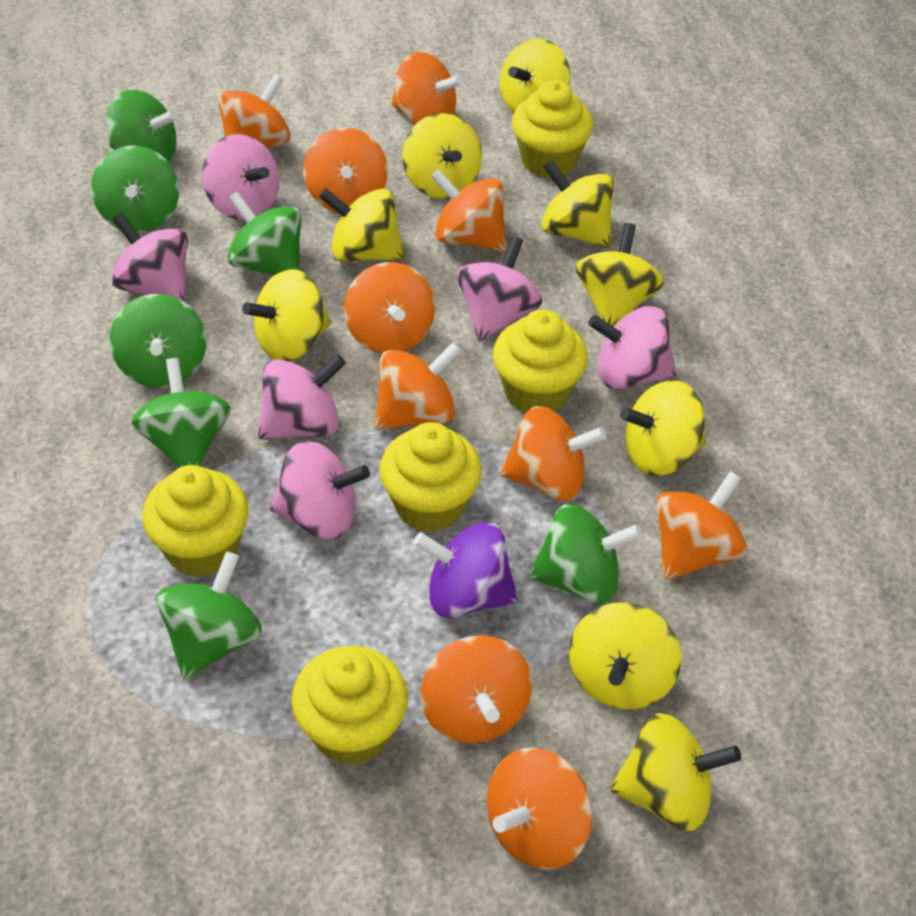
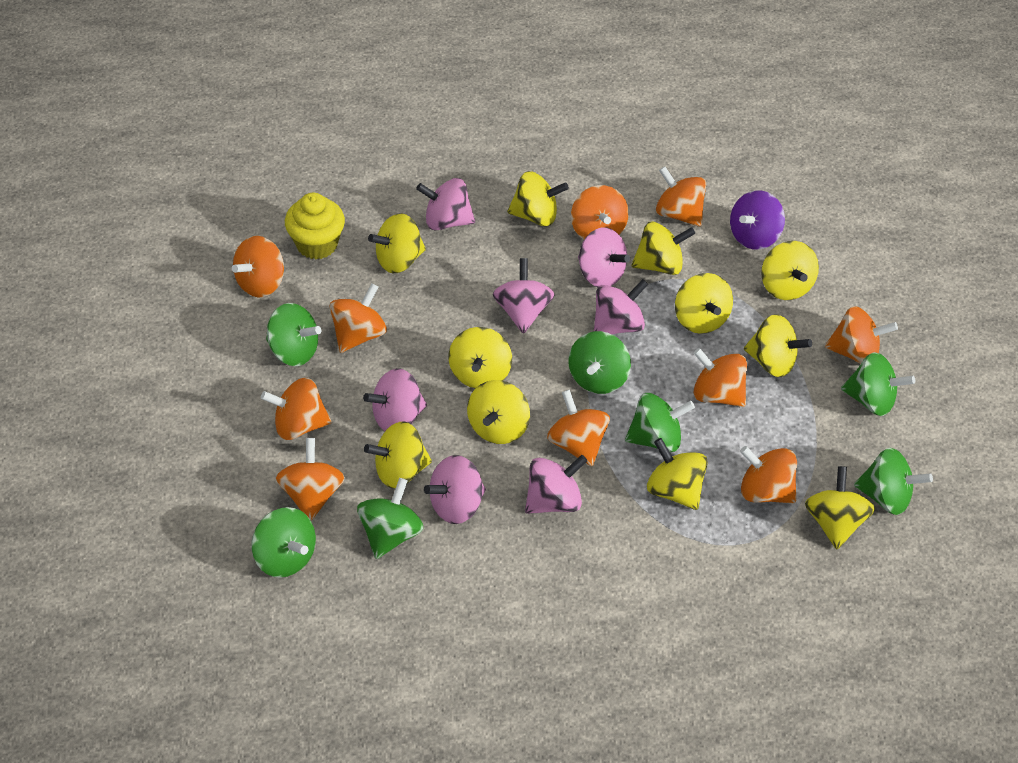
pink spinning top: [111,212,188,302] [202,134,280,221] [258,354,346,440] [270,441,370,539] [457,236,542,342] [588,306,676,390] = 6 -> [363,368,427,431] [416,178,475,230] [424,455,486,524] [493,258,555,334] [525,455,588,514] [578,227,630,287] [594,279,648,334] = 7
yellow cupcake: [142,465,249,577] [292,646,408,765] [379,422,482,532] [493,310,588,413] [512,80,593,178] = 5 -> [285,193,345,259] = 1
yellow spinning top: [242,269,331,361] [319,188,405,262] [402,113,482,199] [500,39,570,113] [542,160,614,247] [569,602,681,709] [575,223,664,327] [610,713,741,831] [620,380,706,476] = 9 -> [364,421,432,488] [368,213,426,273] [449,327,512,388] [467,380,530,444] [507,171,569,226] [632,222,695,275] [647,438,708,510] [675,273,733,334] [744,314,812,377] [761,241,819,300] [805,466,875,549] = 11

